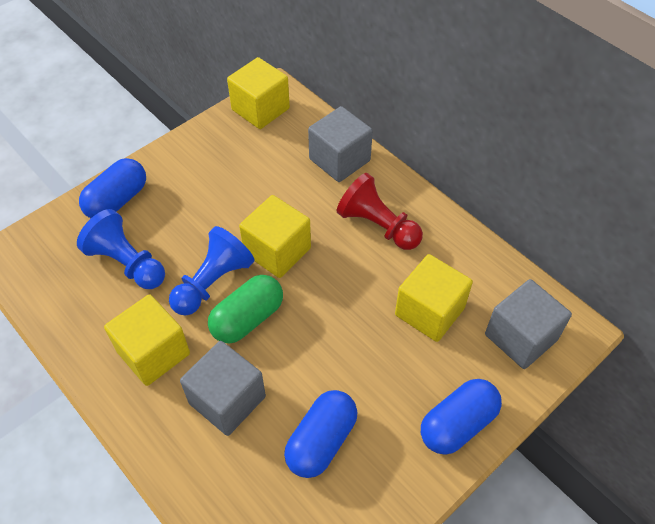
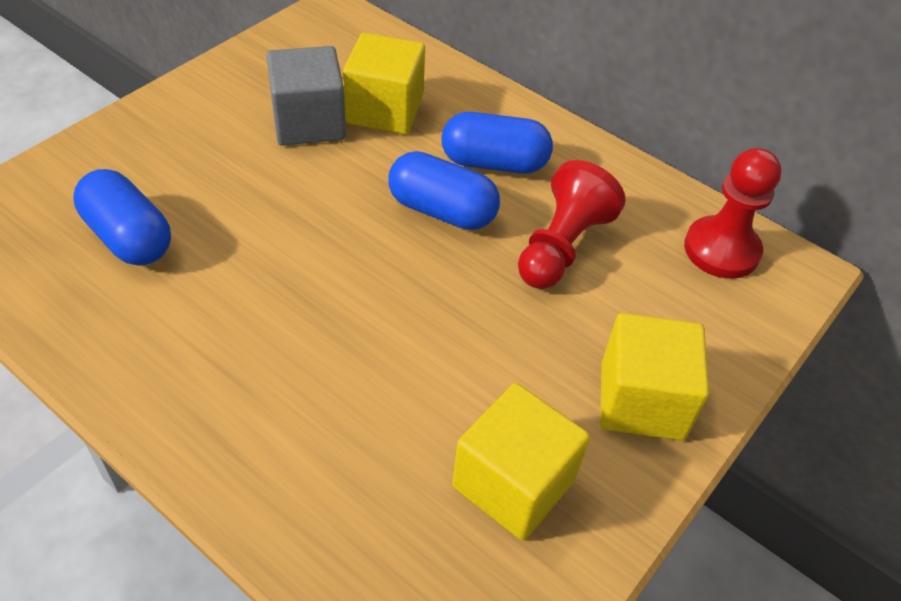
blue pawn: [77,209,165,289] [169,226,254,316] = 2 -> none = 0
green capsule: [208,275,283,344] = 1 -> none = 0
grey cube: [180,341,266,436] [308,106,373,182] [485,279,572,369] = 3 -> [266,46,346,146] = 1
red pawn: [337,173,423,250] = 1 -> [518,160,626,289] [684,148,782,279] = 2
yellow cube: [104,294,190,386] [227,57,290,129] [239,195,311,278] [395,254,473,342] = 4 -> [343,33,425,134] [452,383,590,540] [600,313,709,440] = 3

